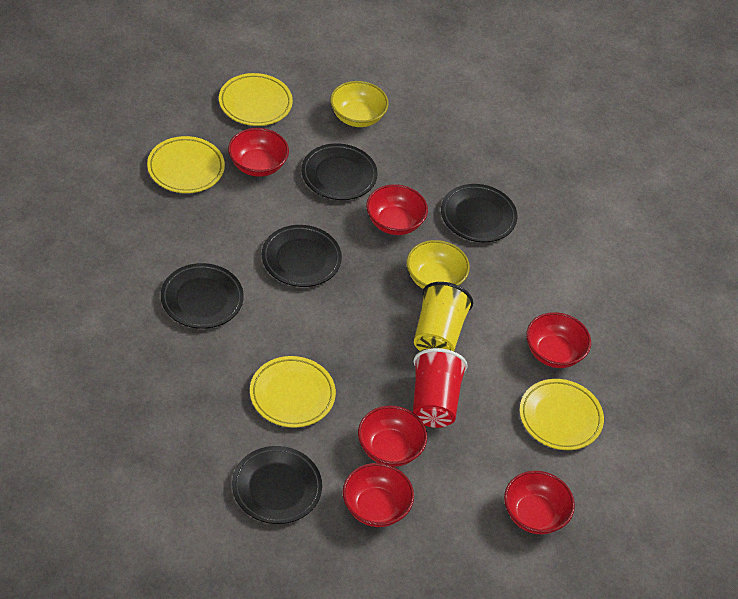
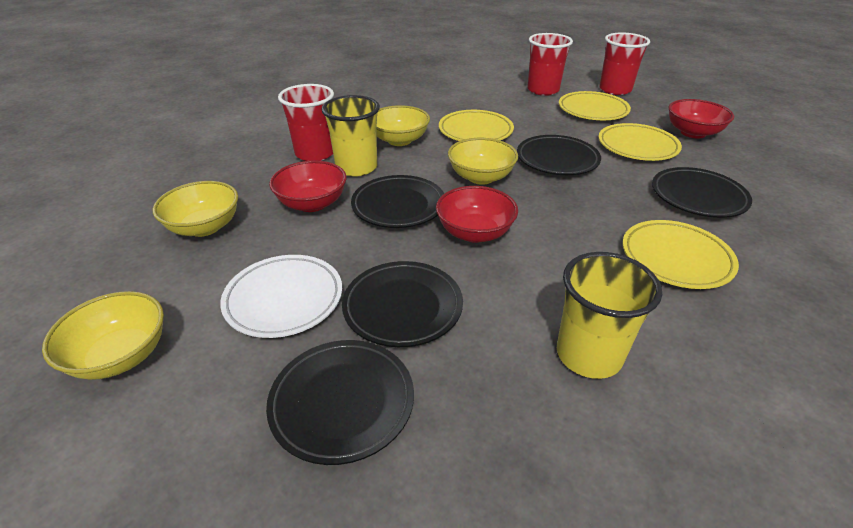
red bowl: [228,128,289,177] [343,463,414,527] [358,406,427,467] [366,184,428,235] [504,471,575,534] [526,312,591,368] = 6 -> [269,160,346,212] [436,186,518,243] [668,99,734,138] = 3
red cup: [413,348,468,428] = 1 -> [278,84,334,161] [527,33,573,96] [599,33,650,95] = 3
white plate: none = 0 -> [220,255,342,338] = 1
yellow bowl: [330,81,389,127] [406,240,470,289] = 2 -> [42,291,164,380] [153,181,238,237] [376,105,430,146] [448,138,518,185] = 4
yellow cup: [414,282,473,352] = 1 -> [321,95,380,177] [557,252,662,379] = 2

